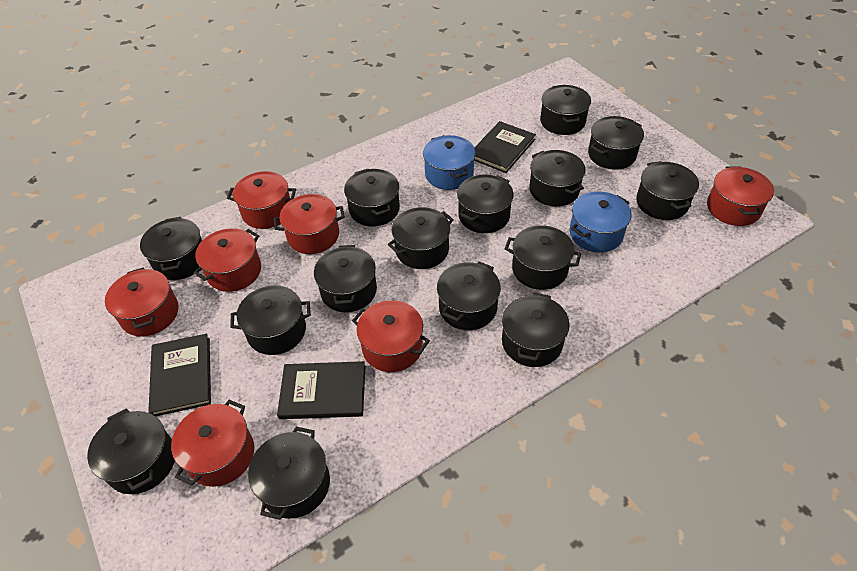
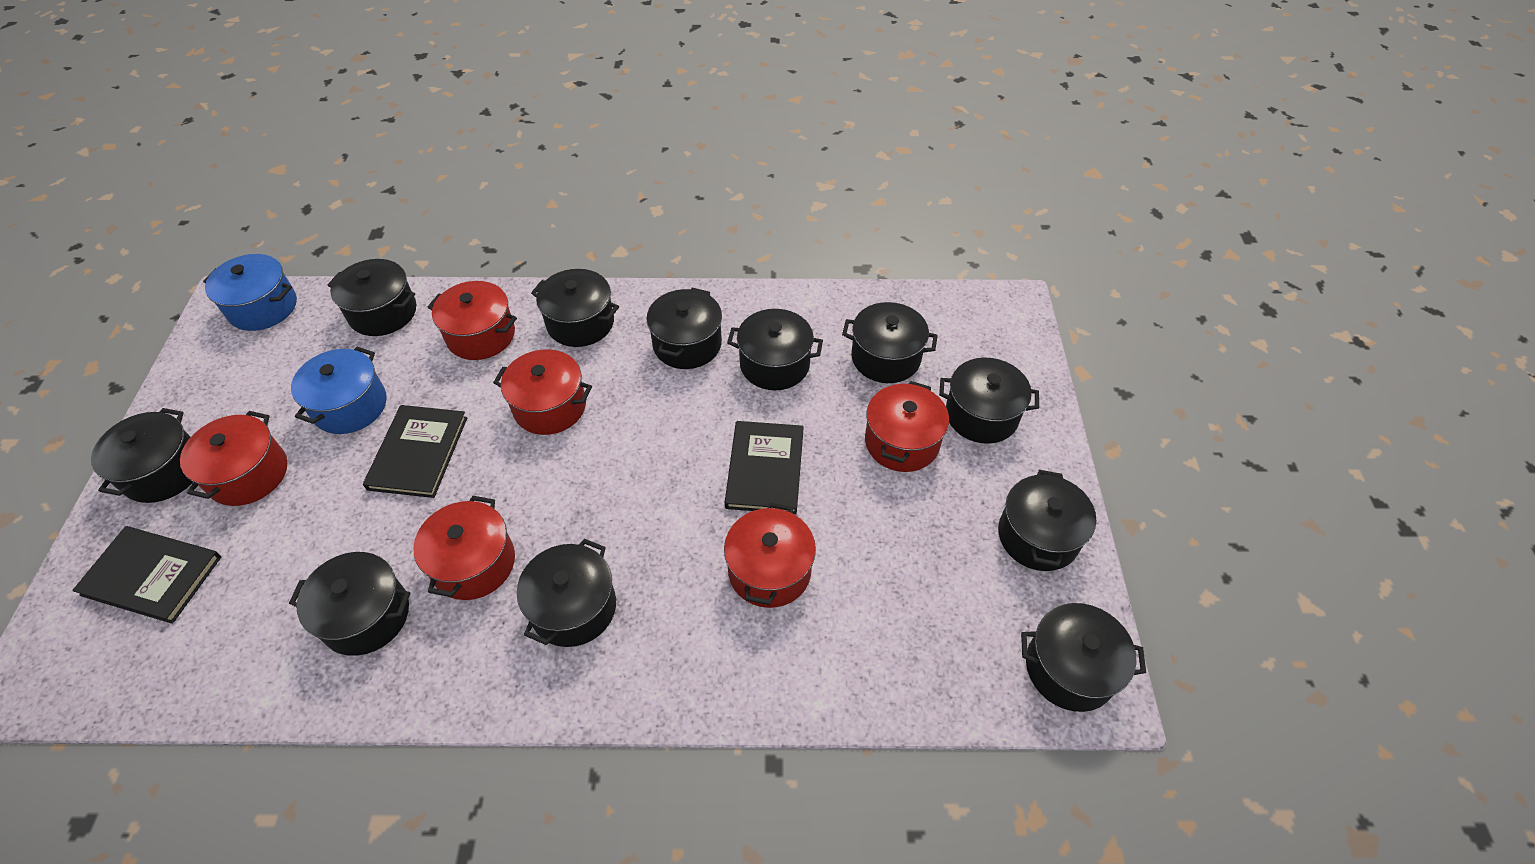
black pot: [87,409,175,494] [140,217,202,280] [230,285,311,355] [248,427,330,520] [314,245,377,312] [344,169,400,227] [388,207,454,269] [437,261,501,330] [457,174,514,233] [502,292,570,367] [505,225,581,290] [529,150,585,207] [540,85,591,135] [588,116,644,170] [636,161,699,220] = 15 -> [91,408,193,503] [289,552,411,656] [327,259,416,336] [517,539,616,647] [531,269,619,347] [646,288,722,369] [727,309,823,390] [842,302,938,383] [939,358,1039,444] [998,470,1096,571] [1021,603,1146,712] = 11
red pot: [105,267,179,337] [171,400,254,487] [194,228,261,292] [227,171,296,229] [274,194,345,254] [352,300,430,372] [707,167,774,226] = 7 -> [180,411,287,506] [413,496,515,600] [428,281,517,360] [493,349,592,435] [724,503,816,608] [865,381,949,472] = 6

